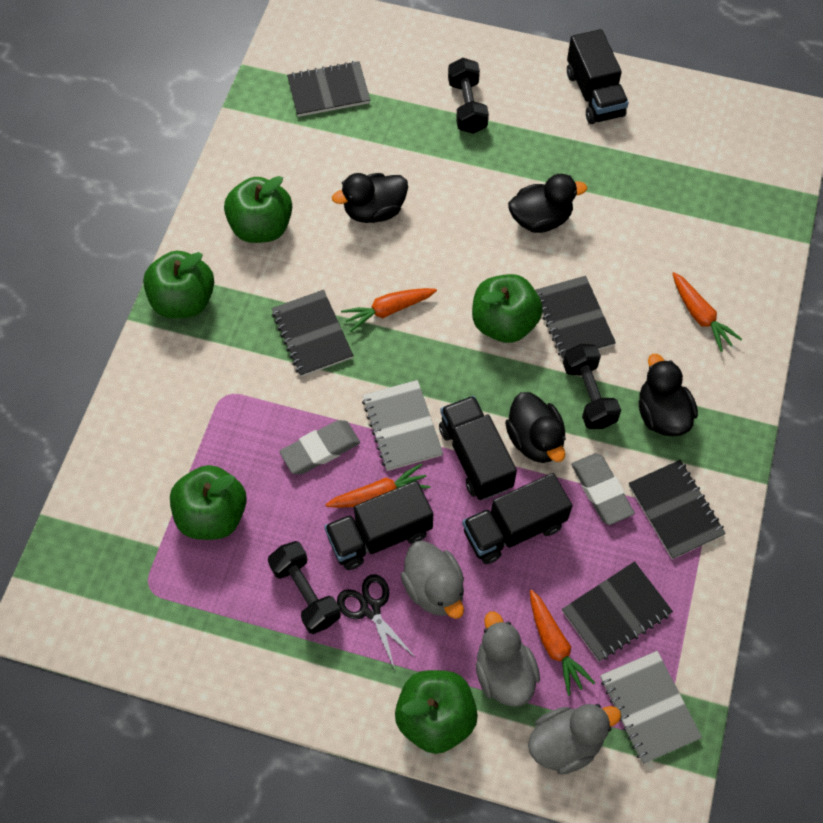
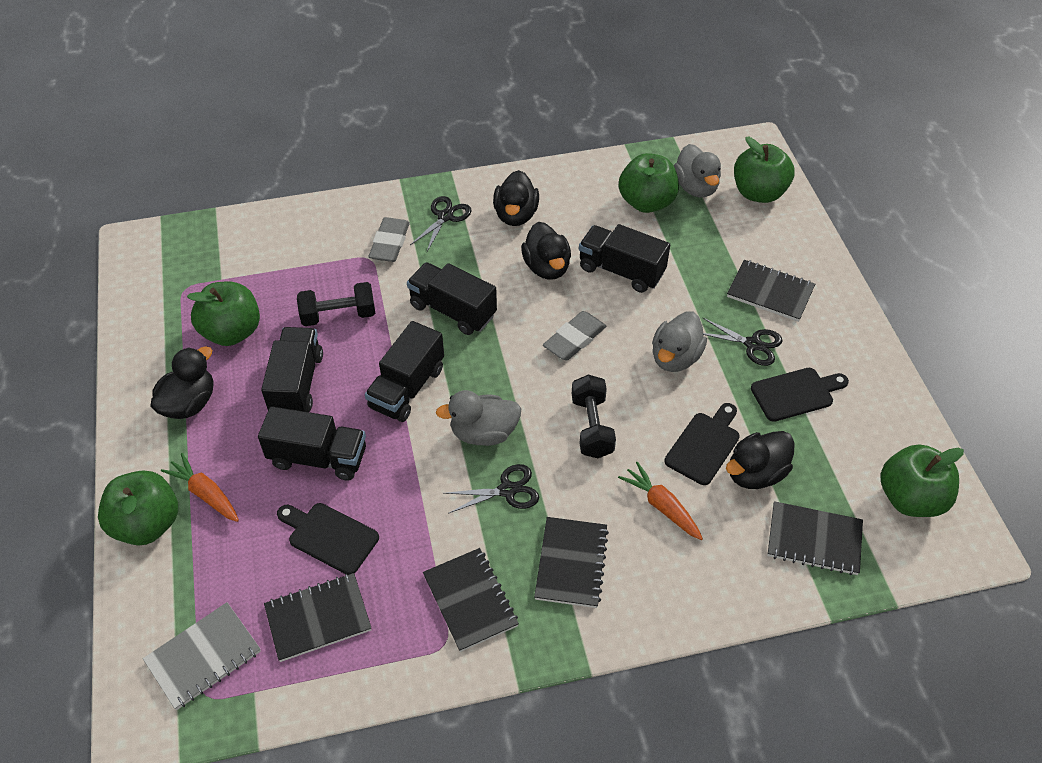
black cutting board: none = 0 -> [277,503,379,575] [664,403,740,485] [751,368,849,422] = 3
black dumbbell: [268,541,341,634] [448,58,489,133] [563,344,621,429] = 3 -> [297,282,375,326] [572,374,616,458] = 2
black scissors: [337,574,416,670] = 1 -> [410,196,472,251] [443,464,539,514] [703,318,783,366] = 3
black truck: [324,481,433,570] [439,396,517,500] [462,473,572,564] [567,29,629,124] = 4 -> [258,406,366,481] [261,327,323,412] [365,321,444,422] [407,262,497,335] [579,224,670,293] = 5
grey notebook: [362,380,443,471] [600,651,702,764] = 2 -> [143,602,261,710] = 1
orange carrot: [325,463,431,508] [341,288,437,332] [530,590,595,696] [672,272,742,352] = 4 -> [161,453,239,522] [618,462,703,540] = 2

